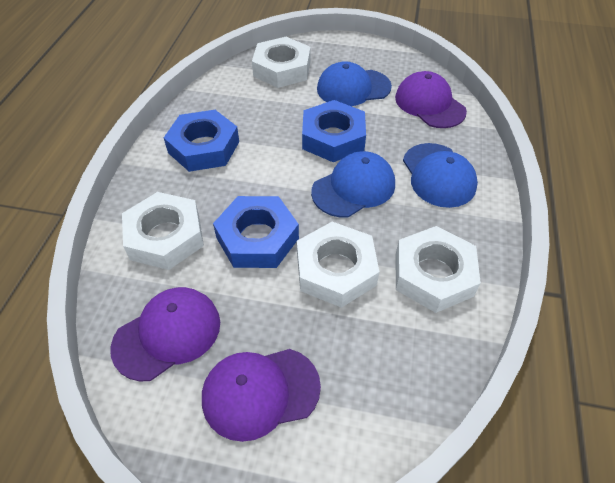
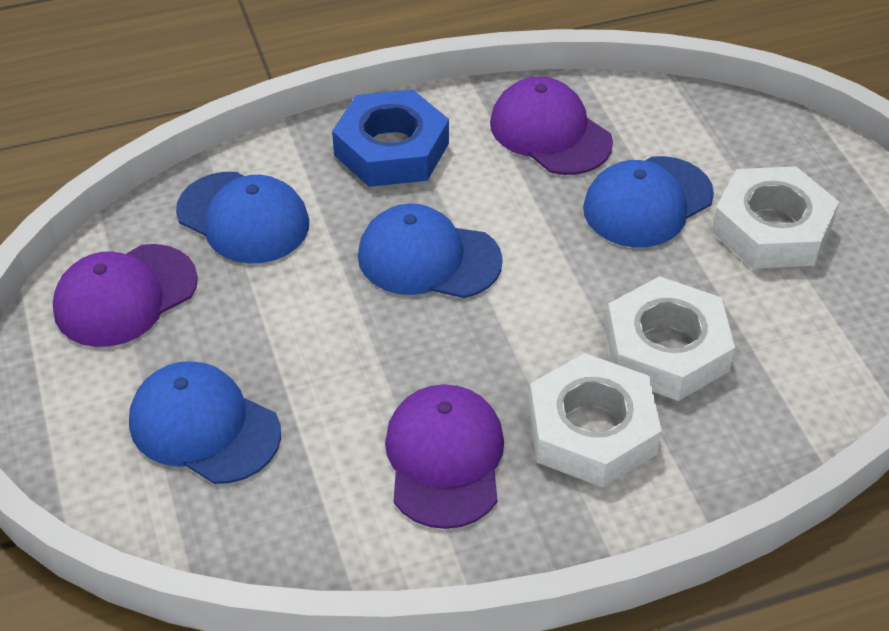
blue cap: [311,151,395,217] [317,61,392,106] [403,143,478,208] = 3 -> [129,361,281,484] [176,172,309,263] [358,203,503,298] [583,156,714,247] = 4
blue nut: [164,110,239,172] [213,196,299,268] [302,100,366,162] = 3 -> [332,90,449,187] = 1
white nut: [122,192,204,270] [252,37,311,88] [297,222,379,308] [396,226,481,313] = 4 -> [529,353,662,487] [605,276,735,401] [712,166,839,269] = 3

